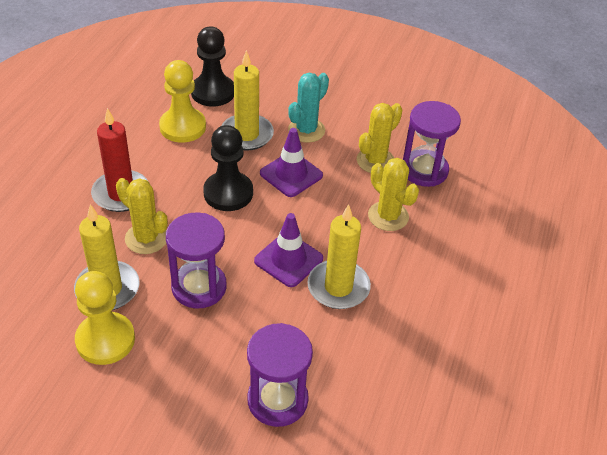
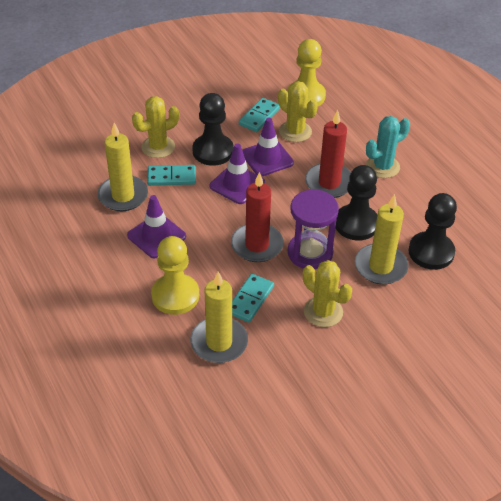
black pawn: [191,26,234,107] [203,125,253,211] = 2 -> [192,93,234,166] [336,165,377,241] [409,193,457,270] = 3
purple hourglass: [166,212,227,309] [247,323,313,427] [403,101,461,187] = 3 -> [288,189,339,270] = 1
purple traffic cone: [254,213,323,287] [260,128,323,197] = 2 -> [127,195,186,258] [210,143,265,204] [242,118,294,176] = 3
red candle: [91,108,149,212] = 1 -> [231,172,284,262] [305,110,351,198] = 2
turquoise domino: none = 0 -> [147,165,196,186] [232,274,274,323] [239,98,280,132] = 3

